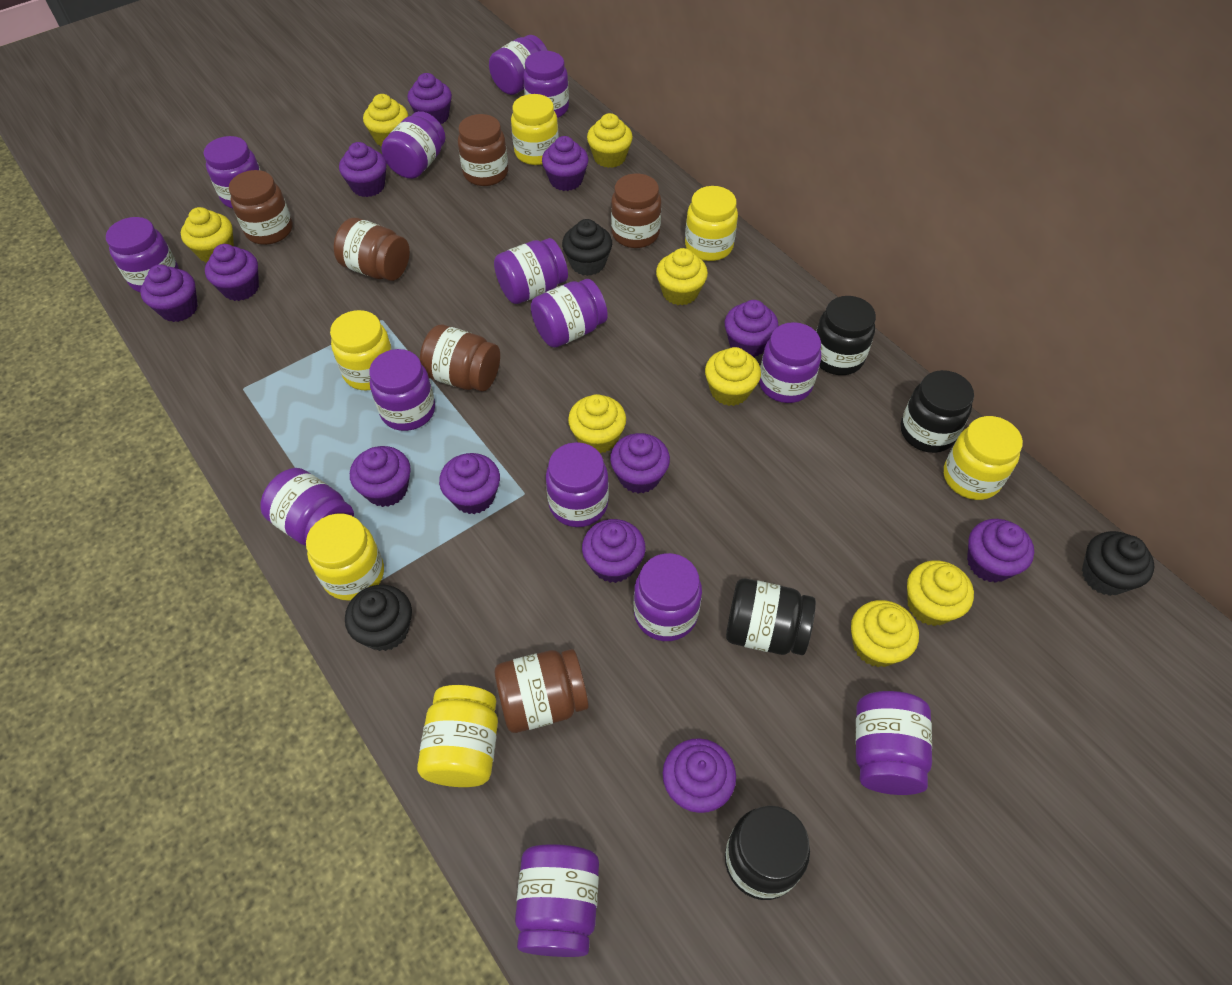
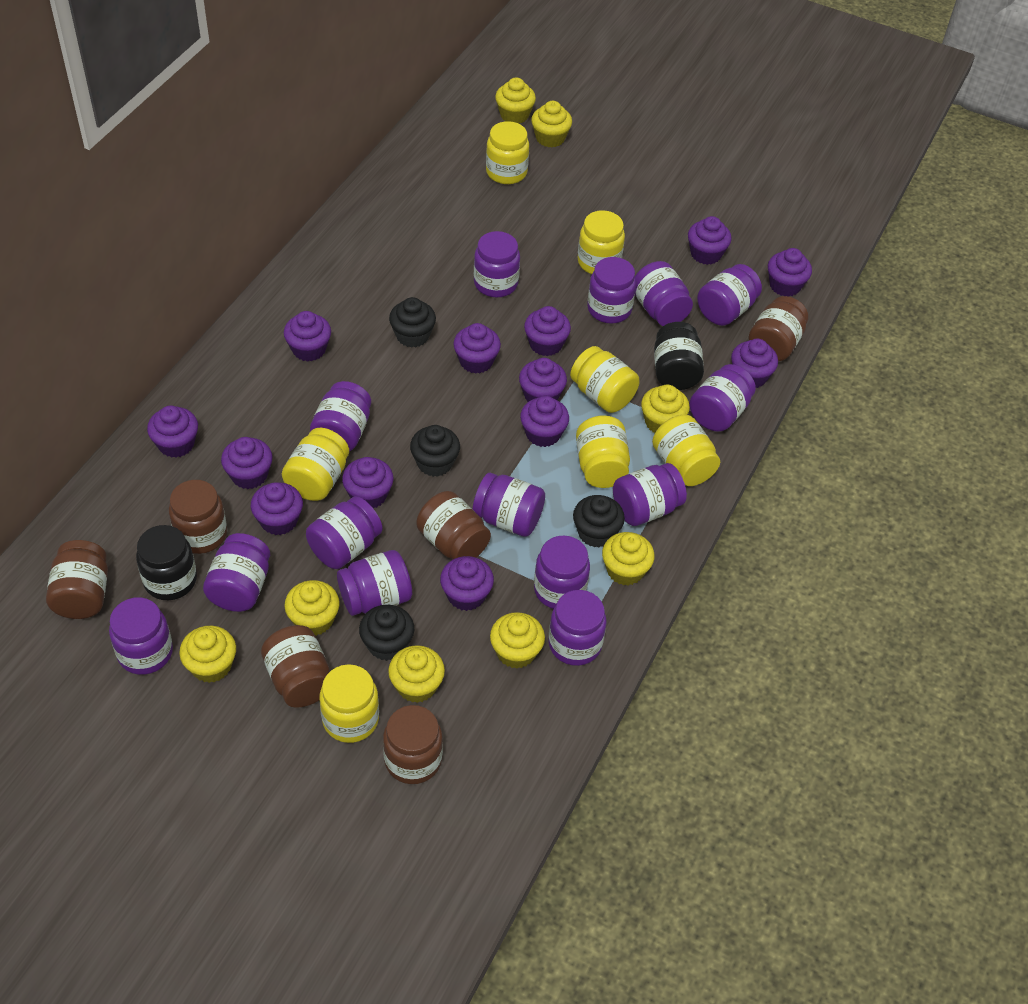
black cupcake: [345,585,412,651] [562,219,612,276] [1082,531,1155,596] = 3 -> [359,605,414,661] [389,297,436,348] [410,425,460,477] [573,495,625,547] = 4
black jar: [725,806,810,900] [726,578,816,655] [816,296,876,375] [901,370,974,453] = 4 -> [136,525,197,600] [654,322,704,390] = 2
purple cupcake: [140,264,198,322] [205,244,259,301] [339,142,387,197] [350,446,411,507] [407,73,452,124] [439,453,500,514] [542,136,588,191] [582,519,646,583] [610,433,670,493] [663,738,736,813] [725,300,778,357] [967,519,1034,583] = 12 -> [147,405,198,458] [221,437,273,489] [251,482,303,535] [284,311,331,362] [342,457,394,508] [440,556,494,611] [453,323,501,374] [519,358,567,402] [520,396,569,447] [524,306,571,356] [688,216,731,265] [731,339,778,388] [768,248,812,297] = 13
yellow jar: [306,514,384,601] [330,310,393,390] [417,685,498,787] [511,94,559,165] [685,186,738,261] [944,416,1023,500] = 6 -> [282,428,349,501] [320,664,379,743] [486,121,529,184] [570,346,639,413] [576,415,630,488] [577,210,625,274] [652,415,720,486] = 7

